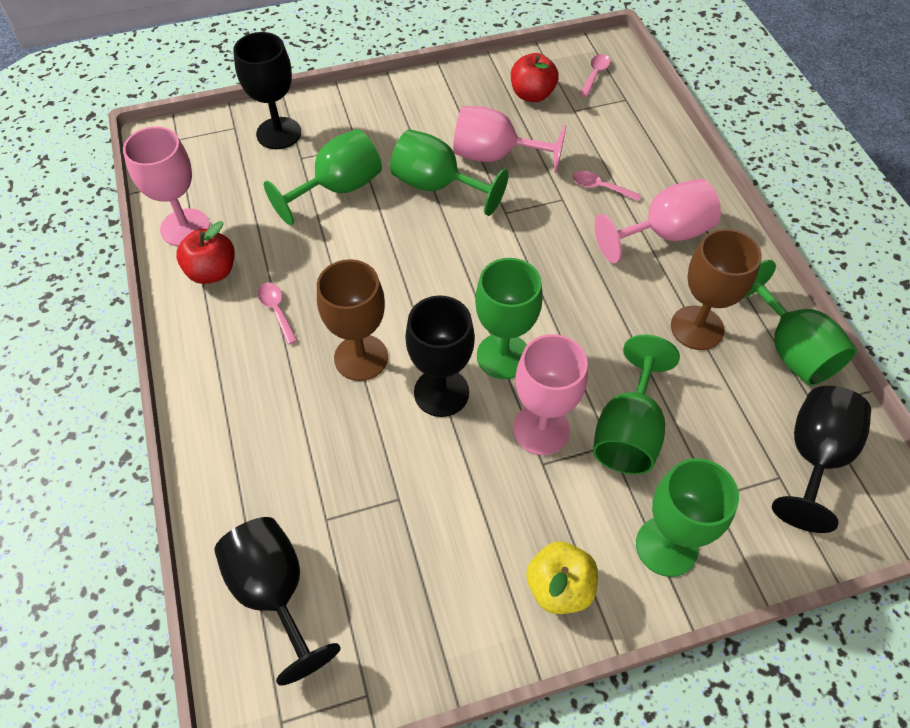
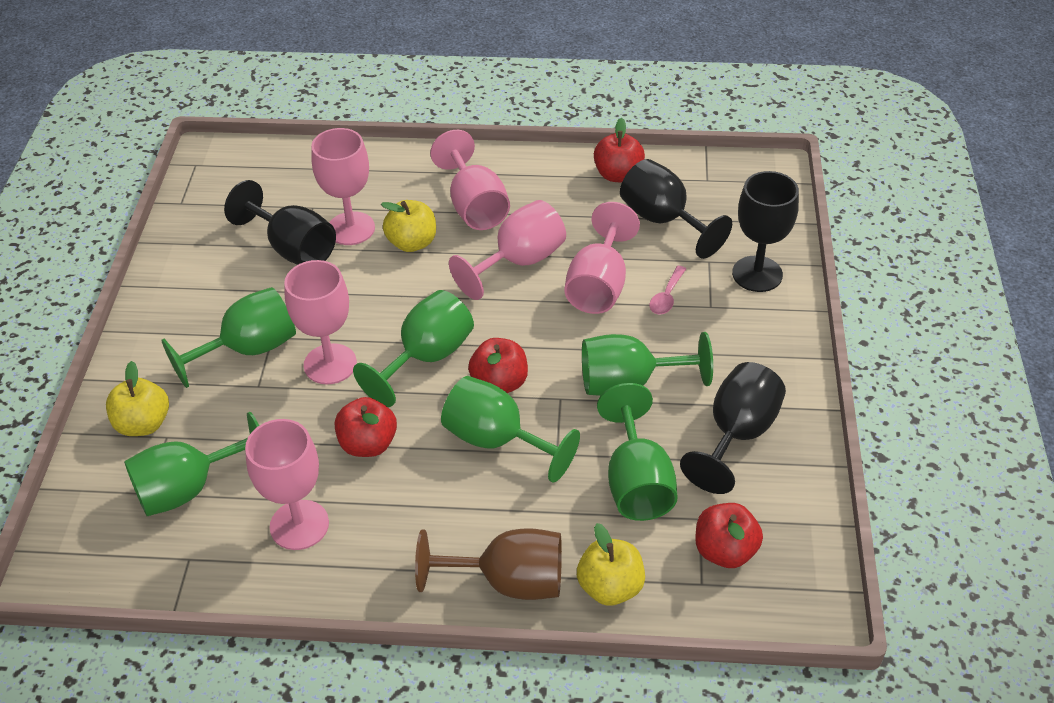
brown goblet: [317,259,388,381] [671,229,762,350] = 2 -> [415,528,562,600] = 1
pink goblet: [123,126,210,246] [453,106,566,173] [513,334,588,455] [595,179,721,263] = 4 -> [245,419,329,550] [284,260,357,384] [311,128,375,245] [430,130,510,230] [449,200,566,300] [564,202,640,314] = 6
pink spoon: [258,283,298,345] [573,171,641,201] [579,54,610,97] = 3 -> [650,266,686,315] = 1
red apple: [176,221,235,284] [511,53,559,102] = 2 -> [335,397,397,457] [468,338,528,393] [594,118,645,182] [695,503,763,568] = 4
yellow apple: [526,541,598,614] = 1 -> [106,361,169,436] [381,200,436,252] [577,523,645,606] = 3

